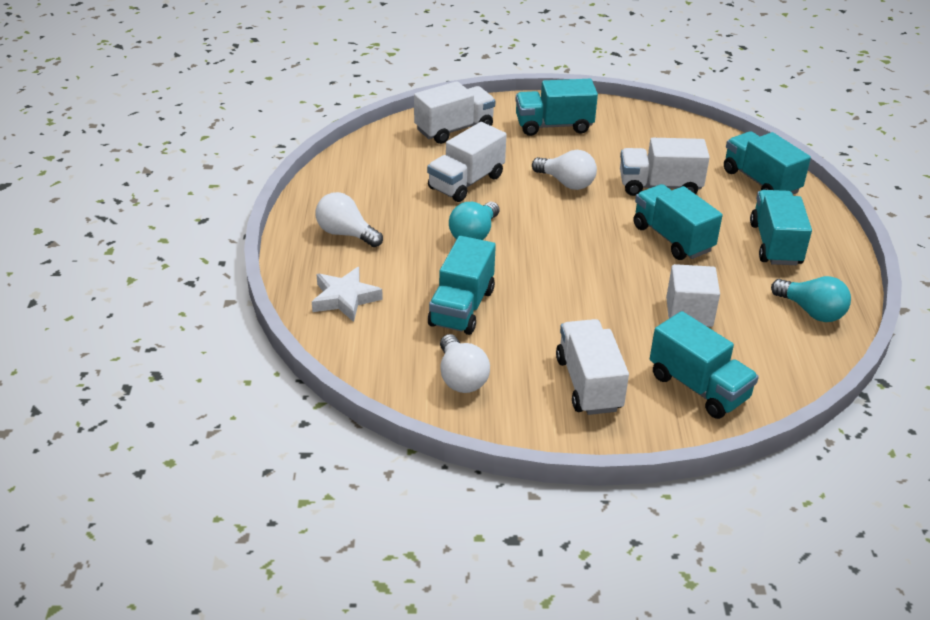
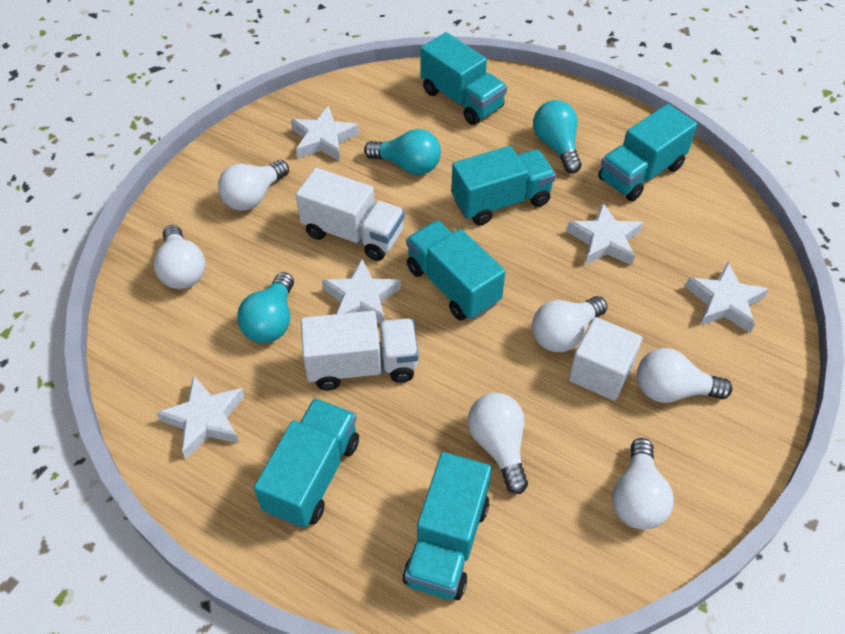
turquoise light bulb: [449,202,499,240] [771,276,851,322] = 2 -> [237,272,294,343] [364,129,441,175] [533,100,582,173] = 3
white light bulb: [316,192,383,247] [440,334,490,393] [532,150,597,190] = 3 -> [153,225,205,289] [218,160,289,211] [468,393,528,494] [532,296,608,352] [612,438,674,530] [637,348,732,403] = 6
white star: [312,267,383,322] = 1 -> [156,376,245,459] [291,106,359,161] [322,259,401,324] [567,203,643,265] [685,262,769,333] = 5
white truck: [414,81,495,144] [427,122,507,202] [556,319,629,415] [620,138,710,196] = 4 -> [296,168,405,261] [301,311,419,390] = 2

